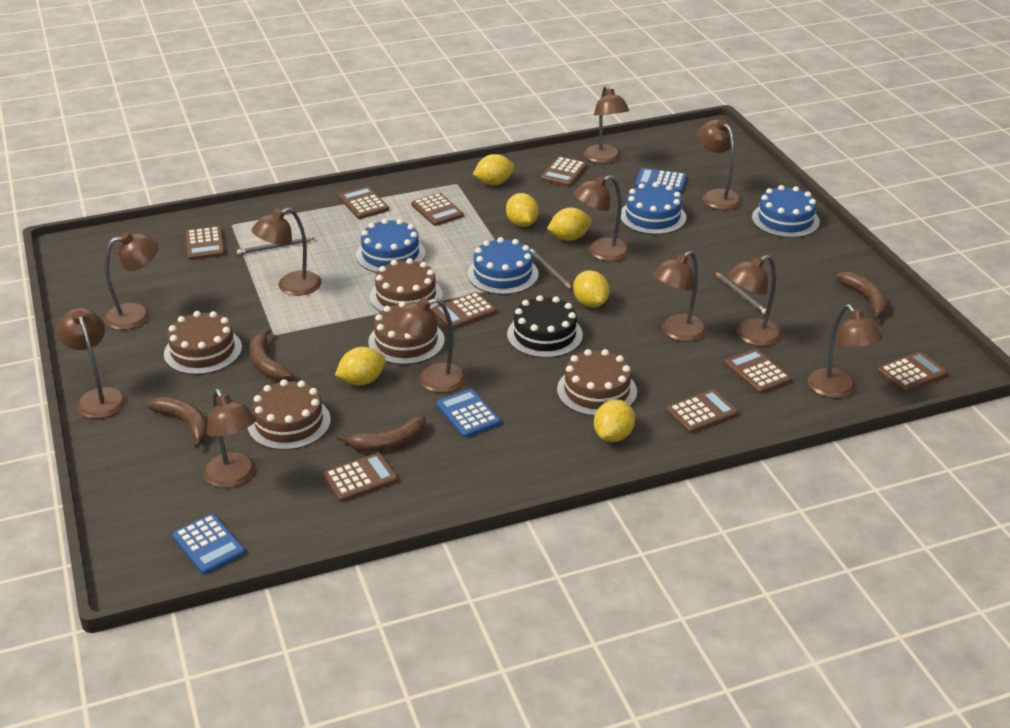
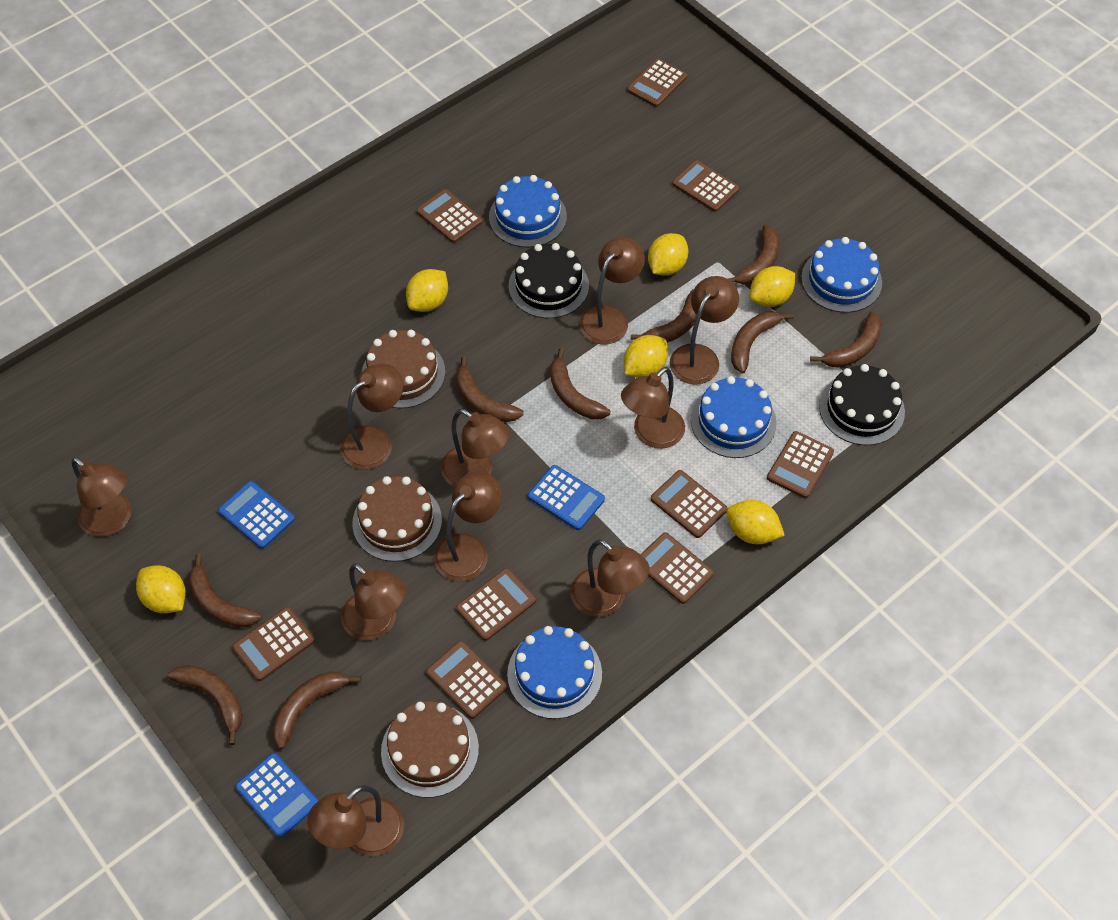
black cake: [507,295,583,358] = 1 -> [509,243,589,318] [819,364,905,445] = 2
brown banana: [147,397,207,448] [249,328,293,380] [336,415,426,451] [836,272,888,321] = 4 -> [167,665,243,745] [188,554,262,628] [272,671,361,749] [456,357,524,422] [550,348,611,419] [631,289,697,343] [728,224,779,285] [731,311,794,373] [810,311,882,368] = 9
brown cake: [164,311,242,375] [248,379,331,450] [368,301,445,365] [370,258,443,312] [557,349,637,416] = 5 -> [352,476,442,562] [362,330,445,408] [381,701,479,798] = 3
brown lamp: [57,308,126,419] [104,232,159,330] [203,389,256,488] [252,207,322,296] [393,298,466,393] [573,175,630,261] [584,85,629,164] [652,251,707,342] [697,119,742,210] [727,255,782,346] [808,304,883,398] = 11 -> [71,457,132,537] [307,785,404,856] [340,364,403,470] [341,563,406,641] [434,471,502,582] [441,409,510,487] [570,539,650,617] [579,237,645,345] [621,367,685,449] [670,276,739,385] = 10
grey pencil: [237,238,315,255] [530,249,573,290] [715,272,766,314] = 3 -> none = 0

